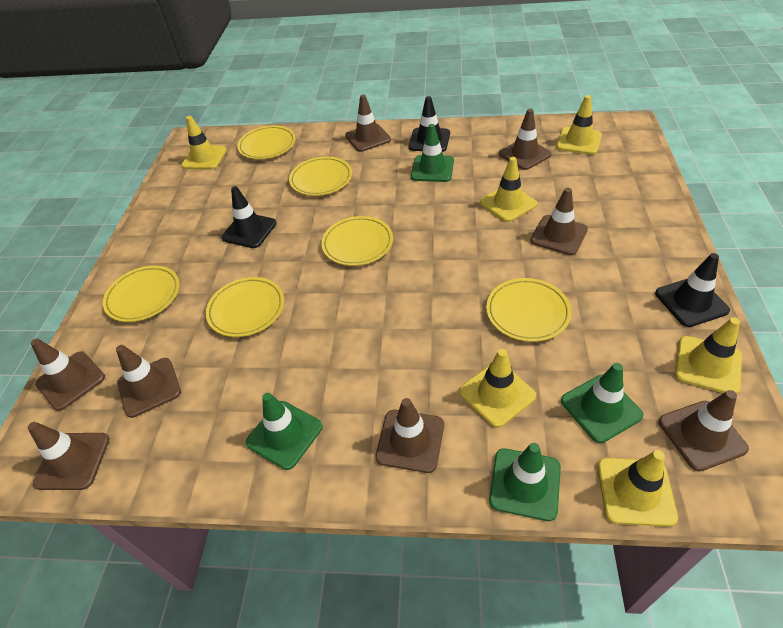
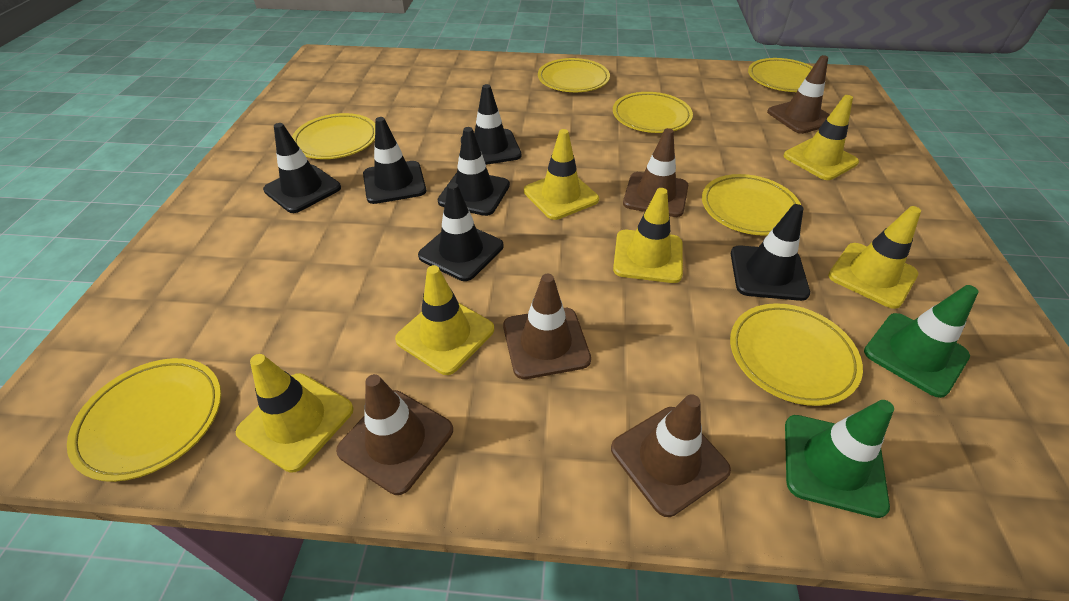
black traffic cone: [222,186,277,248] [409,96,450,152] [655,253,730,327] = 3 -> [263,123,341,213] [363,117,426,204] [418,183,503,281] [437,127,510,216] [461,84,521,165] [731,204,810,301] = 6
brown traffic cone: [28,422,110,490] [31,339,105,411] [116,345,181,418] [345,95,391,152] [376,398,444,473] [499,109,552,170] [530,188,588,255] [659,390,749,471] = 8 -> [336,374,453,495] [503,274,591,379] [611,394,731,517] [623,128,688,217] [767,55,830,134] = 5
green traffic cone: [246,393,323,470] [411,124,454,182] [489,443,561,521] [561,363,643,443] = 4 -> [785,400,894,518] [864,285,979,398] = 2
yellow plate: [103,266,180,322] [206,277,284,337] [237,125,296,159] [289,157,352,196] [321,216,393,266] [486,278,572,342] = 6 -> [67,358,221,482] [292,113,375,159] [538,58,610,92] [613,92,693,133] [702,174,801,236] [730,303,863,406] [748,58,813,92] = 7

